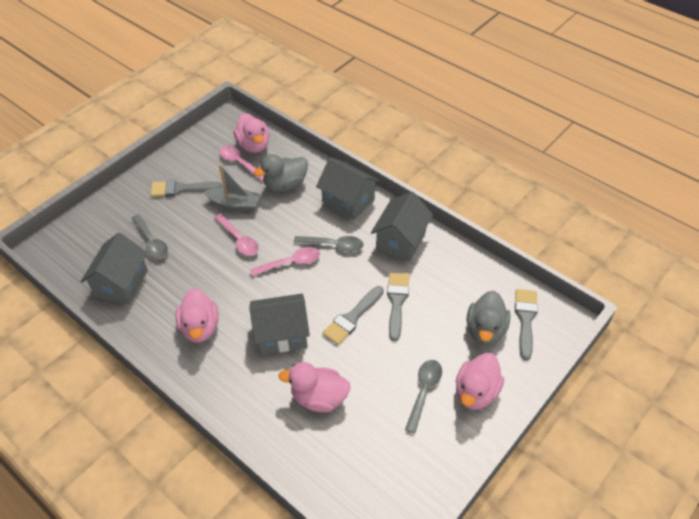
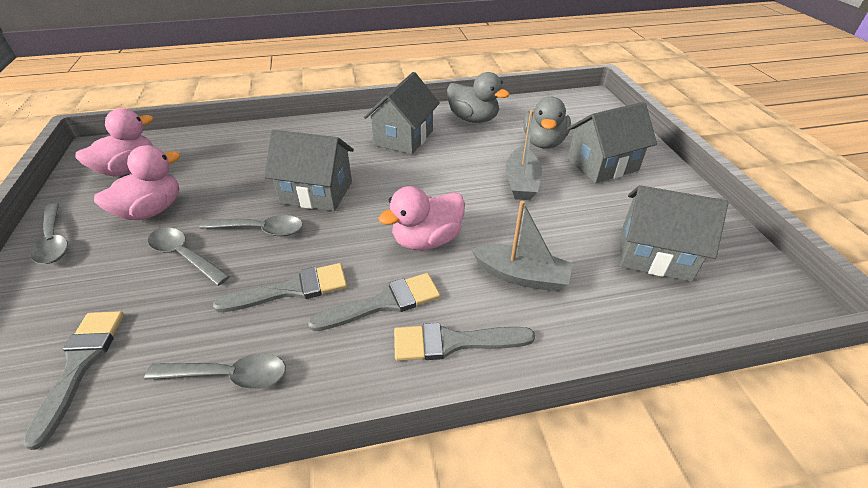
grey boat: [203,165,260,211] = 1 -> [471,201,573,292] [506,110,542,200] = 2
grey spoon: [132,214,168,259] [294,236,364,252] [405,360,442,433] = 3 -> [31,203,68,264] [144,353,286,389] [148,228,230,286] [199,215,303,236] = 4
pink duck: [175,288,219,343] [233,113,270,153] [279,362,351,412] [456,353,504,410] = 4 -> [75,108,153,177] [94,145,180,220] [378,186,465,250] = 3
pink spoon: [214,214,259,256] [219,146,264,182] [250,247,320,276] = 3 -> none = 0

